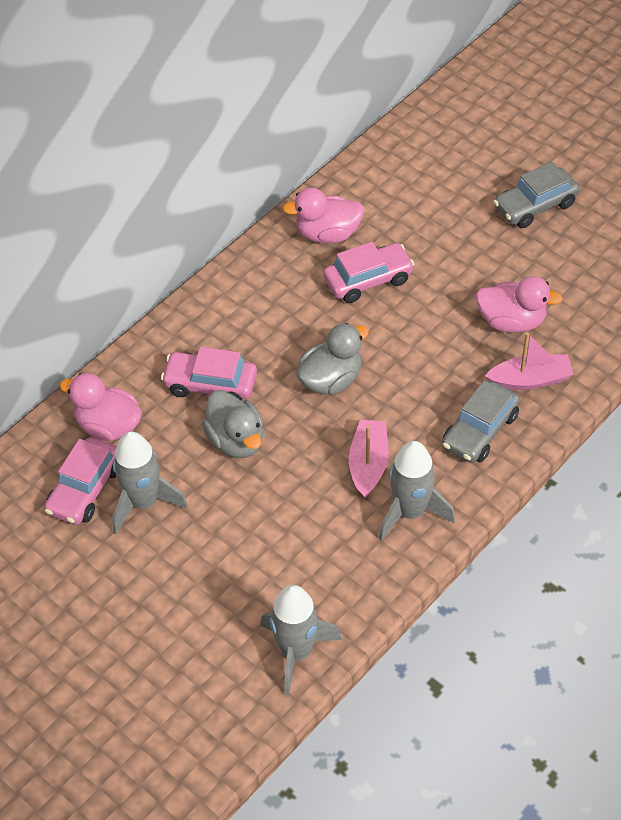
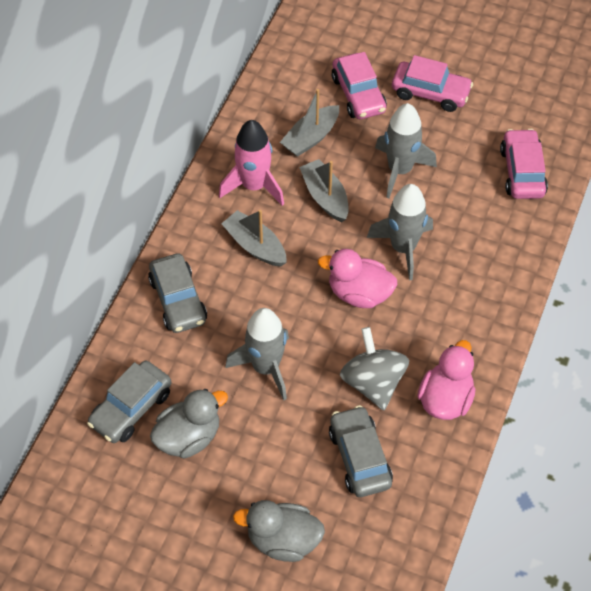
grey boat: none = 0 -> [221,210,287,267] [280,89,339,157] [299,159,349,222] = 3
grey car: [442,380,520,463] [493,162,579,228] = 2 -> [87,360,171,443] [148,253,207,333] [329,405,393,497] = 3
grey spinning top: none = 0 -> [340,327,409,410] = 1
pink boat: [349,419,388,498] [485,333,574,390] = 2 -> none = 0
pink duck: [60,373,142,441] [282,188,364,243] [476,276,563,333] = 3 -> [318,249,397,308] [417,340,475,420] = 2
pink rocket: none = 0 -> [219,120,284,206] = 1

